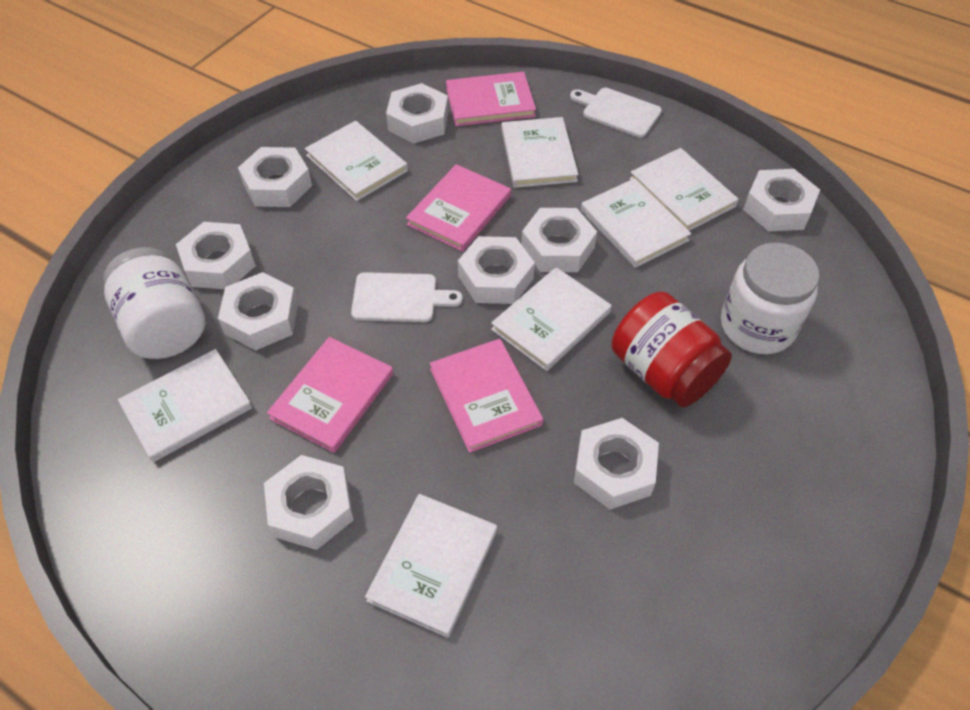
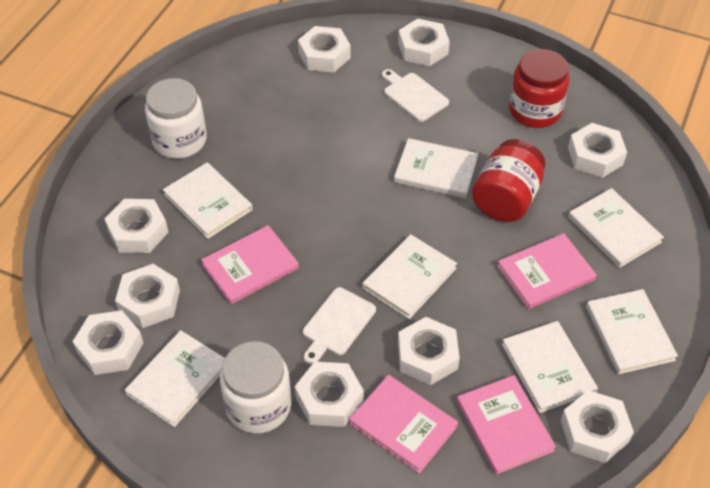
red jar: [612,292,732,407] = 1 -> [472,139,545,222] [509,49,569,128] = 2

